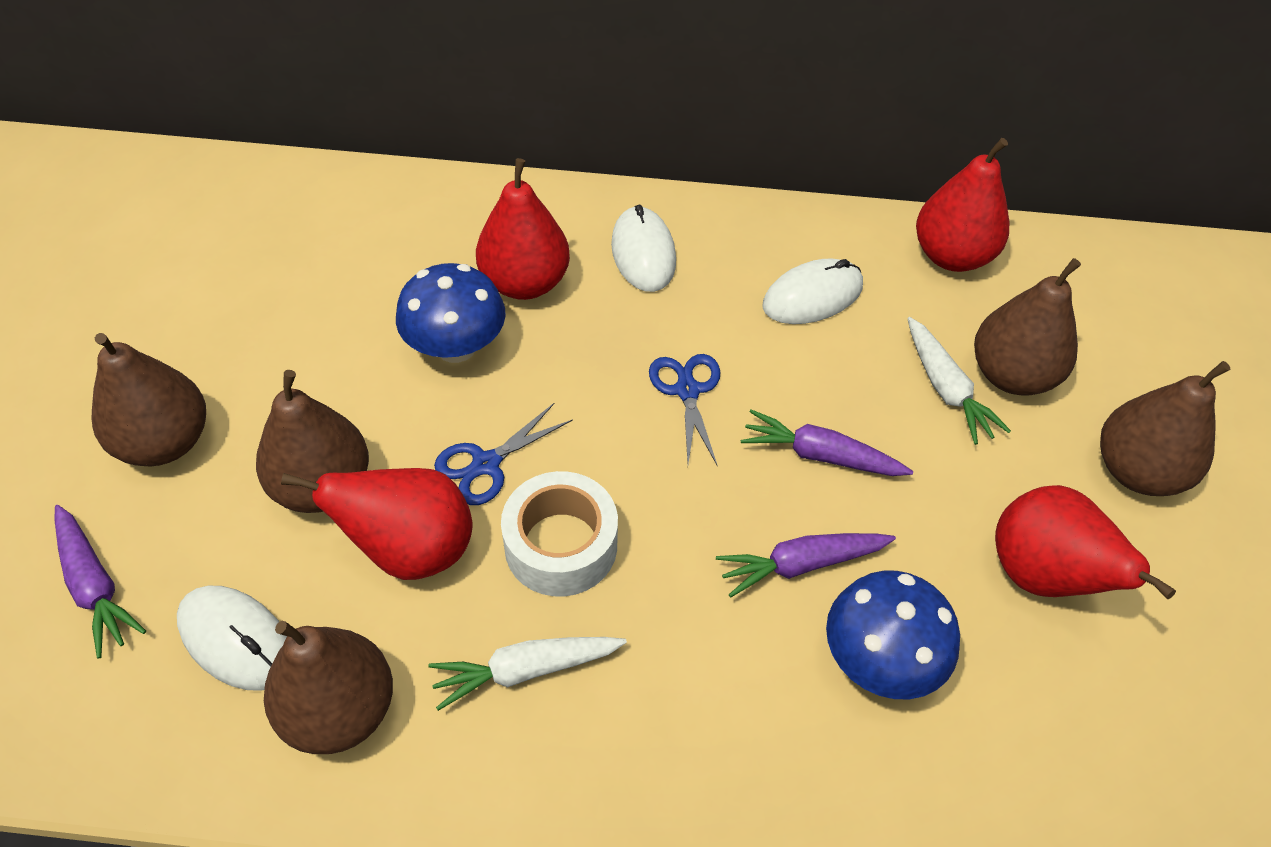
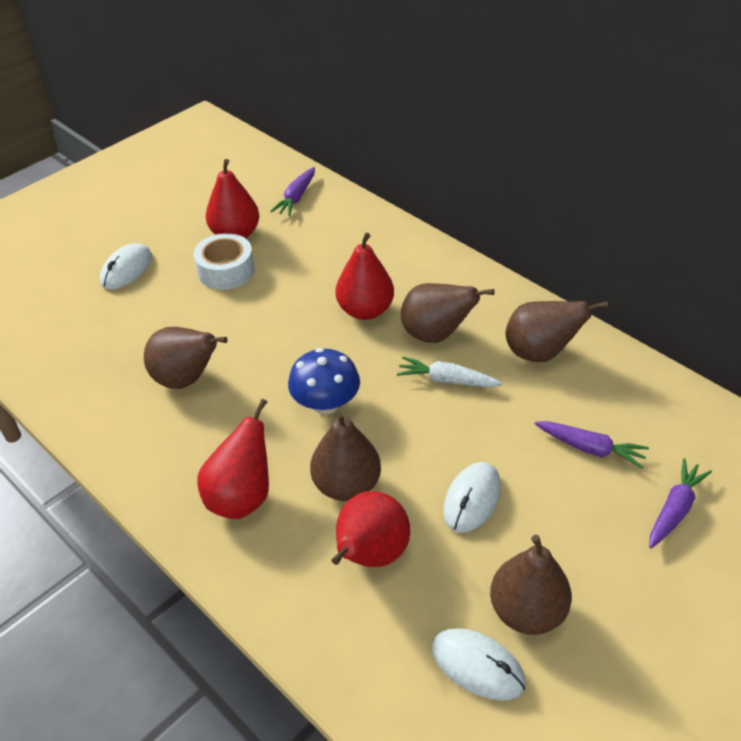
blue mushroom: [396,263,505,363] [826,570,960,699] = 2 -> [288,348,360,415] = 1
blue scissors: [434,402,573,505] [649,354,720,466] = 2 -> none = 0
white carrot: [428,637,627,711] [907,317,1011,445] = 2 -> [397,356,503,387] = 1

